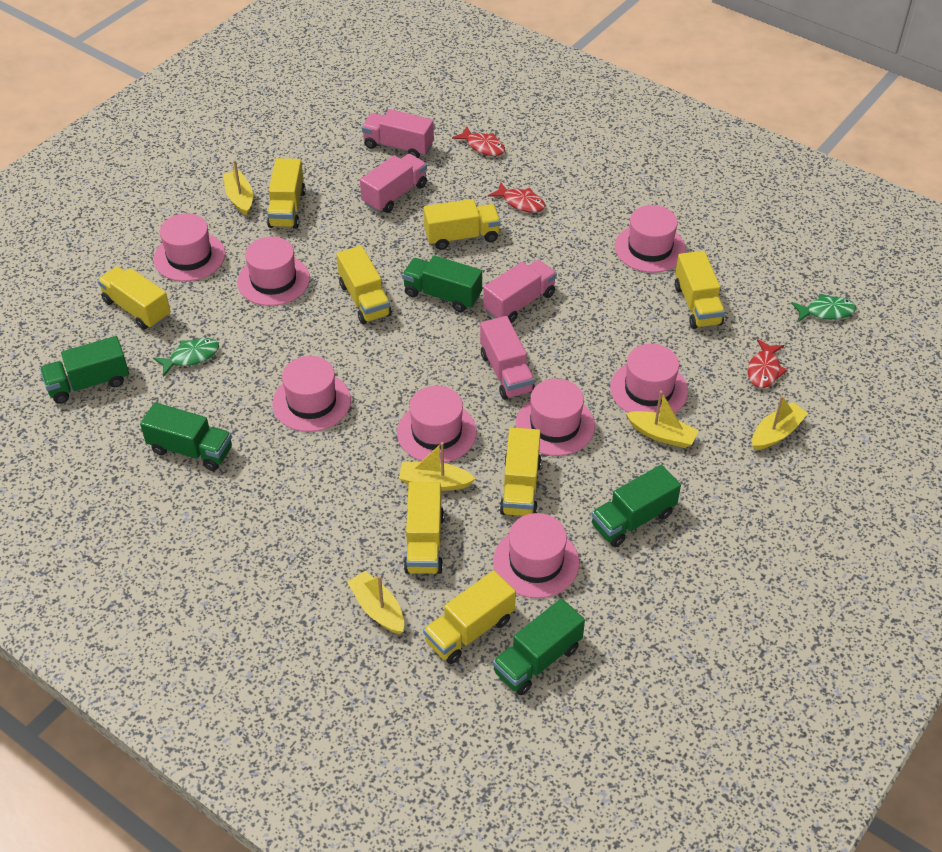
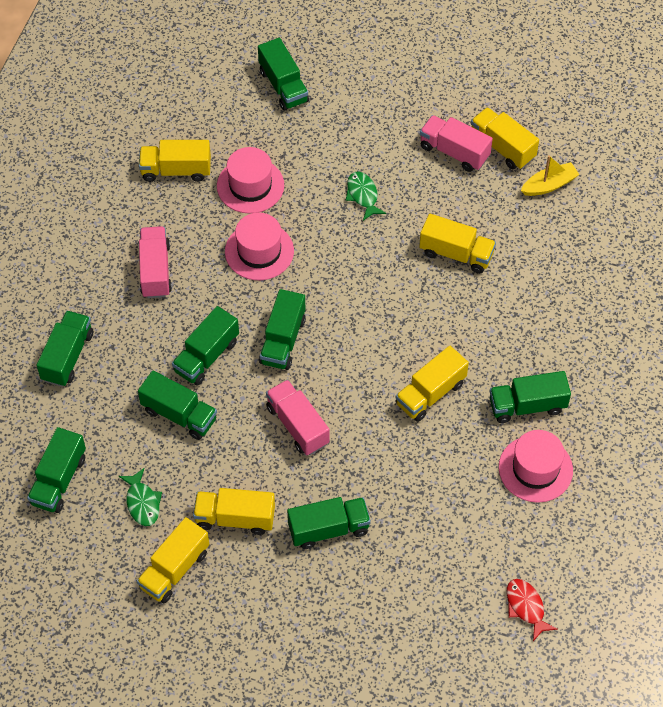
green truck: [40,336,129,404] [140,402,232,471] [402,255,482,312] [493,598,585,695] [591,465,681,547] = 5 -> [27,427,86,513] [37,311,93,387] [138,371,217,440] [172,306,239,386] [258,38,309,111] [259,289,306,370] [287,497,371,549] [490,371,571,423] = 8
pink hat: [153,213,225,282] [237,237,310,306] [272,356,351,432] [397,386,477,463] [493,513,579,598] [516,379,595,456] [610,344,688,413] [615,205,686,273] = 8 -> [217,147,284,213] [225,213,294,280] [499,430,573,503] = 3
pink truck: [360,154,427,213] [361,109,434,158] [480,316,535,400] [483,260,557,323] = 4 -> [138,226,172,298] [266,380,330,455] [420,115,493,172] = 3
red fish: [452,126,505,156] [488,183,545,213] [747,339,787,388] = 3 -> [507,579,558,641] = 1
yellow boat: [223,160,253,216] [347,571,404,634] [399,442,476,491] [626,391,699,448] [752,396,808,450] = 5 -> [521,155,580,196] = 1
yellow truck: [97,266,171,330] [267,158,305,229] [336,246,392,324] [404,482,444,574] [423,199,501,250] [423,570,516,664] [500,427,541,516] [675,251,725,329] = 8 -> [137,517,209,603] [139,140,211,182] [193,488,275,535] [396,346,469,422] [419,214,496,274] [471,107,539,169] = 6

